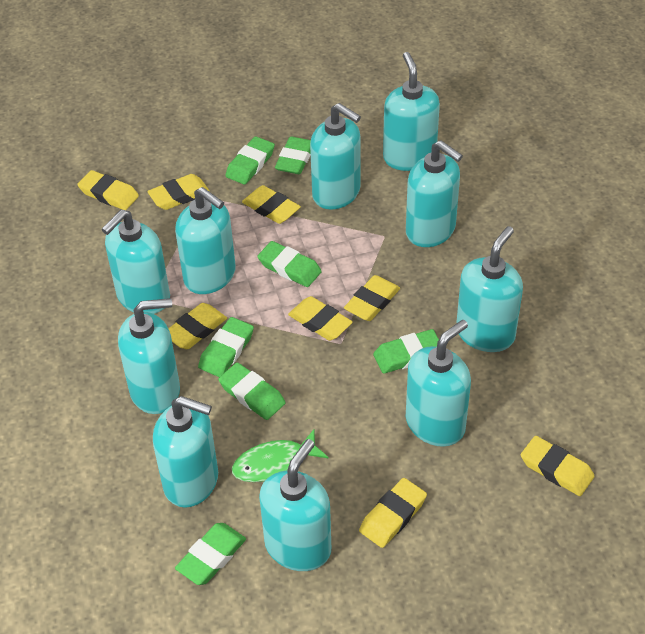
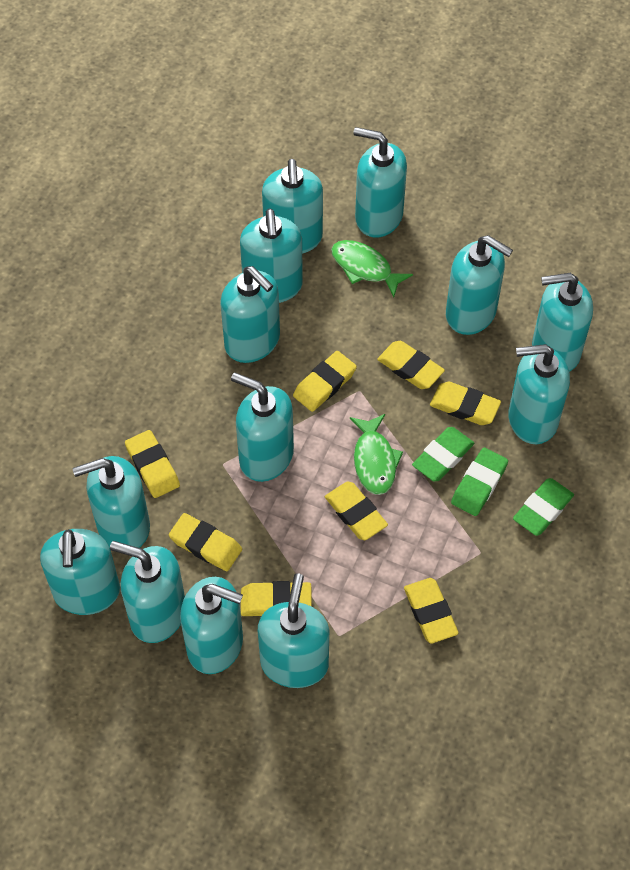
green eraser: [175,523,246,585] [198,317,254,377] [218,362,286,420] [225,136,275,185] [257,241,322,287] [275,136,311,174] [373,329,439,374] = 7 -> [412,427,474,482] [451,448,508,516] [513,478,574,536] = 3
green fish: [232,429,329,482] = 1 -> [331,240,413,297] [350,414,403,495] = 2
turquoise soap dispenser: [102,209,170,314] [118,298,180,414] [153,396,218,508] [175,187,236,294] [259,439,331,571] [310,103,361,209] [383,52,440,171] [406,140,463,247] [406,320,471,447] [456,226,523,352] = 10 -> [40,529,120,615] [72,456,150,548] [110,541,185,643] [180,577,243,674] [220,266,280,363] [231,373,294,482] [240,208,303,303] [258,573,329,688] [262,159,323,254] [353,127,407,238] [446,235,513,335] [508,344,570,444] [532,273,593,372] = 13

